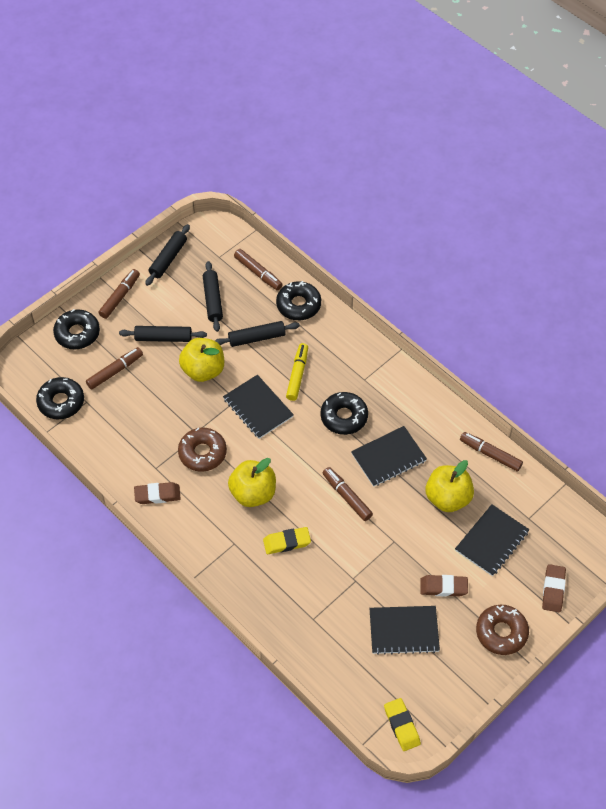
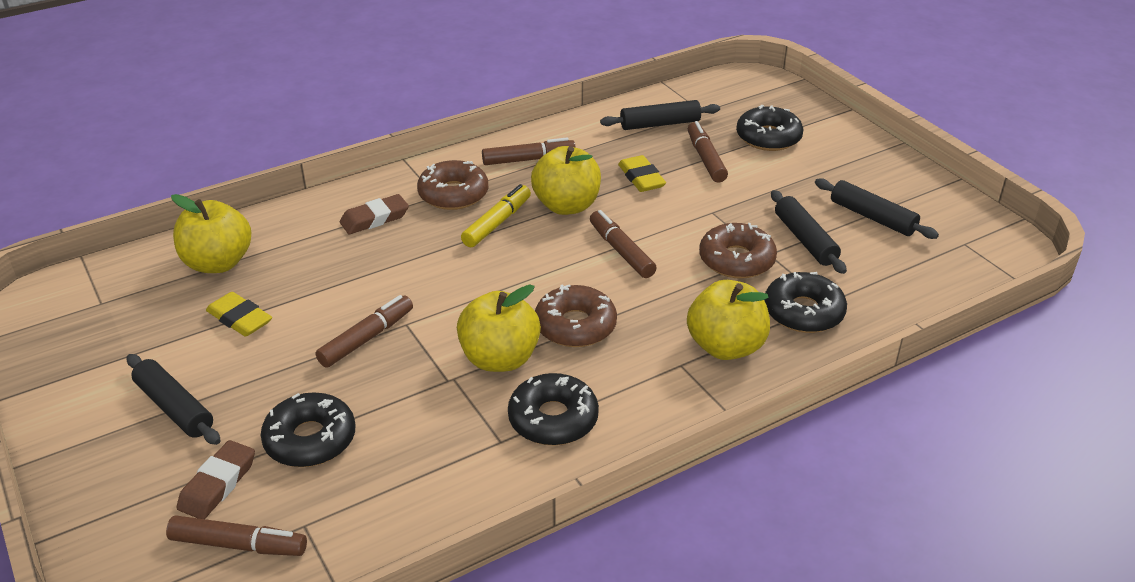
black notebook: [223,375,294,439] [351,426,427,487] [369,606,440,655] [455,504,529,576] = 4 -> none = 0
brown donut: [178,428,227,472] [476,605,529,655] = 2 -> [417,160,488,210] [535,284,617,347] [699,223,777,279] = 3
brown eraser: [134,482,181,504] [420,575,468,597] [542,564,566,612] = 3 -> [177,440,255,519] [340,194,409,234] = 2
yellow apple: [179,338,224,382] [228,458,276,507] [425,460,474,512] = 3 -> [171,194,251,273] [457,284,541,372] [531,146,601,215] [687,280,770,360] = 4

